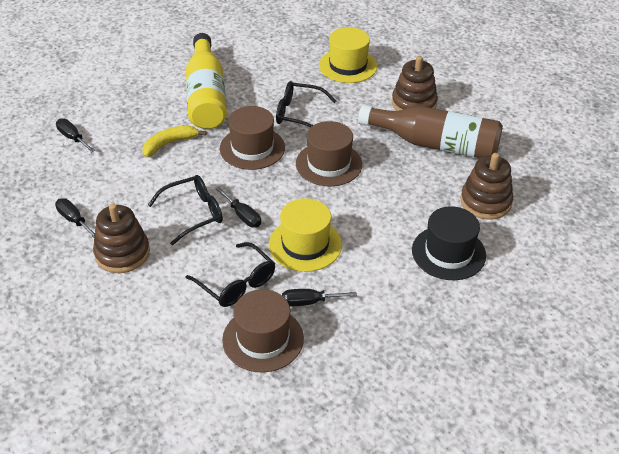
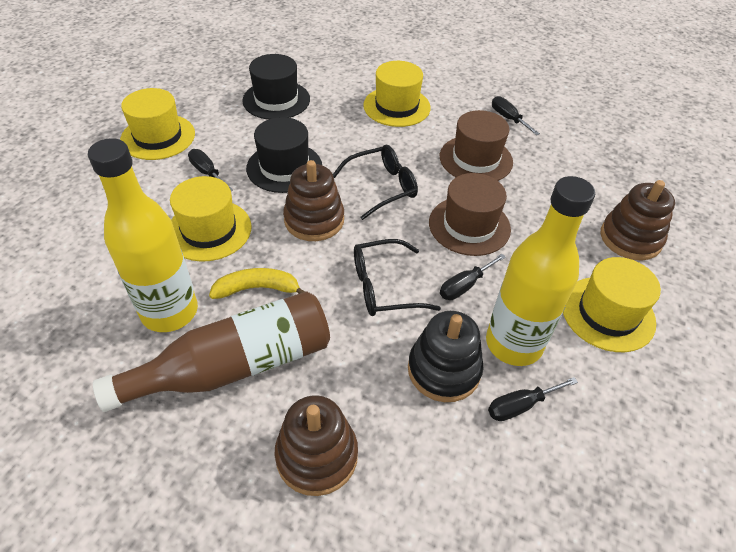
black glasses: [148,175,223,245] [186,242,275,307] [276,81,337,128] = 3 -> [333,145,418,220] [354,239,441,316] = 2
black hat: [412,206,486,280] = 1 -> [242,54,310,120] [246,117,322,193] = 2
black stacking toy: none = 0 -> [408,311,483,402] = 1
brown hat: [220,106,285,170] [222,289,304,373] [296,121,362,186] = 3 -> [429,173,511,256] [440,110,513,181] = 2
yellow bottle: [186,33,227,129] = 1 -> [88,138,198,332] [486,176,595,366] = 2
yellow hat: [269,198,342,272] [319,27,377,83] = 2 -> [120,88,195,160] [170,176,251,262] [363,61,431,127] [563,257,661,352] = 4

